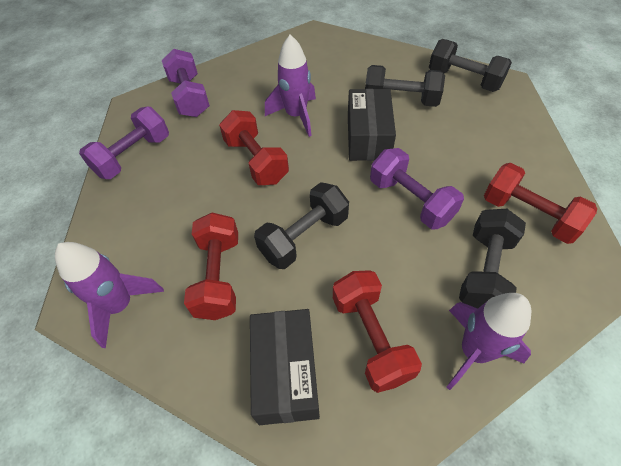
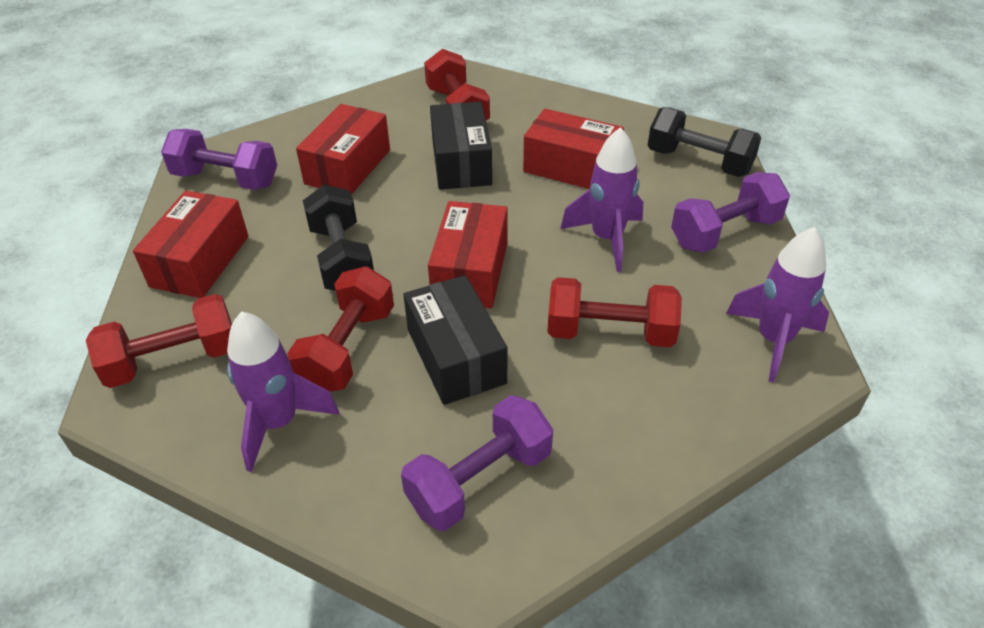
black dumbbell: [254,182,349,269] [365,65,445,107] [429,39,512,92] [459,209,526,309] = 4 -> [303,185,374,291] [648,107,761,177] = 2
red box: none = 0 -> [133,191,248,298] [296,104,390,195] [428,201,508,309] [523,109,624,189] = 4

